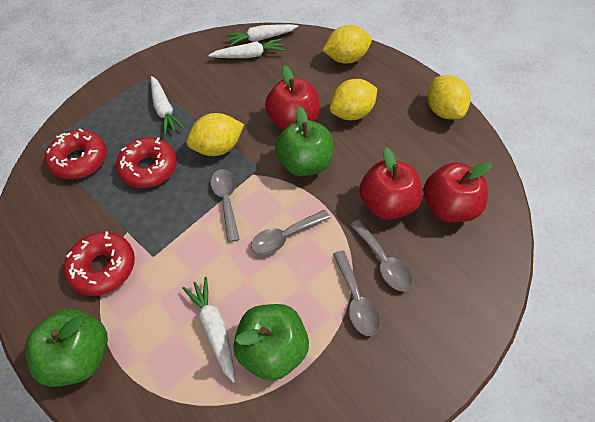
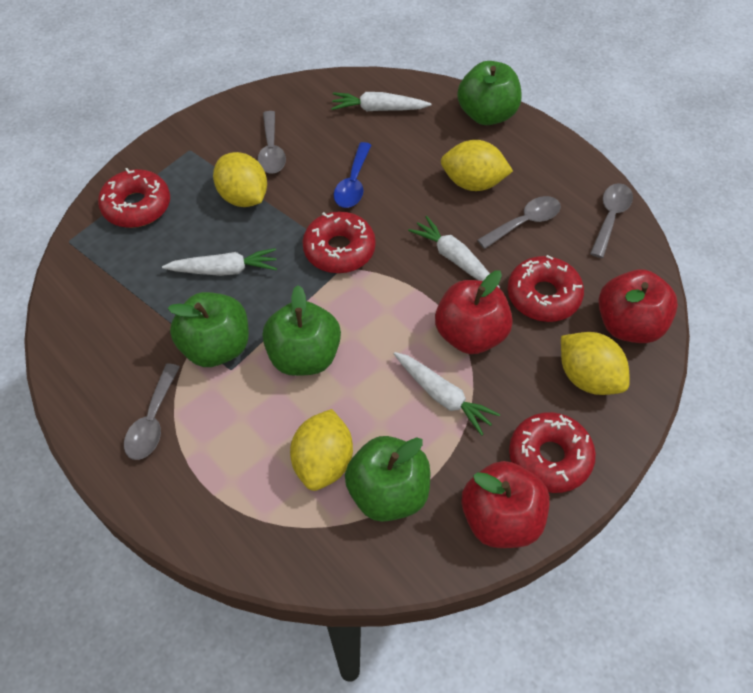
blue spoon: none = 0 -> [334,142,371,208] = 1
green apple: [25,309,108,387] [233,304,309,381] [275,106,333,176] = 3 -> [168,292,249,367] [262,285,341,376] [345,436,430,522] [457,61,522,125] = 4
red donut: [45,128,107,179] [64,231,135,296] [116,138,177,188] = 3 -> [98,168,170,228] [302,211,376,273] [507,255,584,322] [509,412,596,493] = 4

